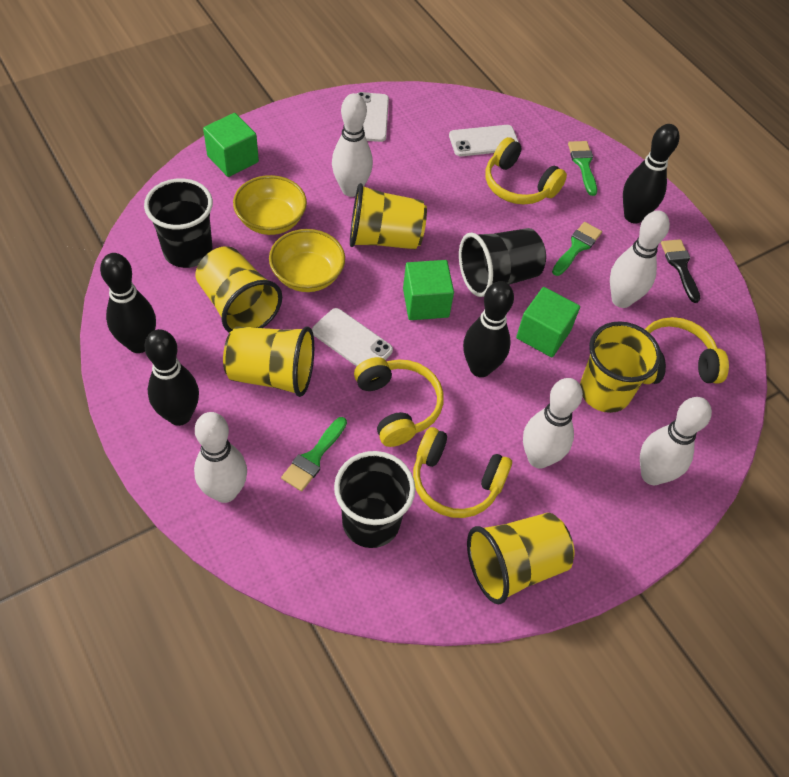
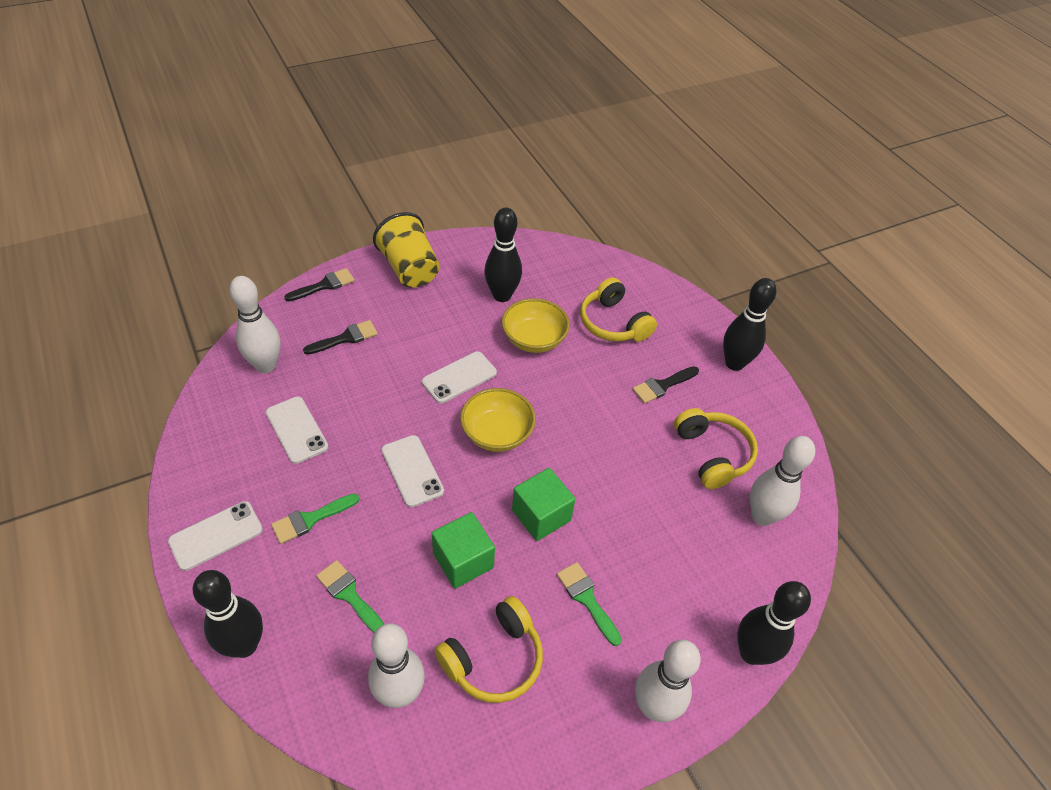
black brush: [661,239,701,303] = 1 -> [284,268,355,301] [303,320,378,355] [632,366,699,404] = 3
black cup: [144,178,213,268] [334,451,415,548] [459,228,546,297] = 3 -> none = 0
green cube: [203,113,259,177] [403,260,454,320] [516,287,580,357] = 3 -> [432,512,495,589] [512,468,575,541] = 2
white bowling pin: [194,412,247,503] [332,93,373,197] [523,378,583,469] [610,210,670,308] [640,397,712,485] = 5 -> [229,276,281,373] [368,623,425,708] [635,640,701,722] [750,436,815,526] = 4
white phone: [312,308,393,367] [357,92,389,142] [449,125,519,156] = 3 -> [168,501,263,571] [266,397,329,464] [381,435,444,507] [422,351,497,403] = 4
yellow cup: [196,246,282,333] [223,326,314,397] [350,183,427,249] [467,513,575,604] [580,321,661,413] = 5 -> [373,212,440,288] = 1
yellow headphones: [354,357,444,447] [413,427,512,518] [486,137,567,205] [643,317,729,384] = 4 -> [435,596,543,703] [580,277,657,342] [674,408,758,489] = 3

